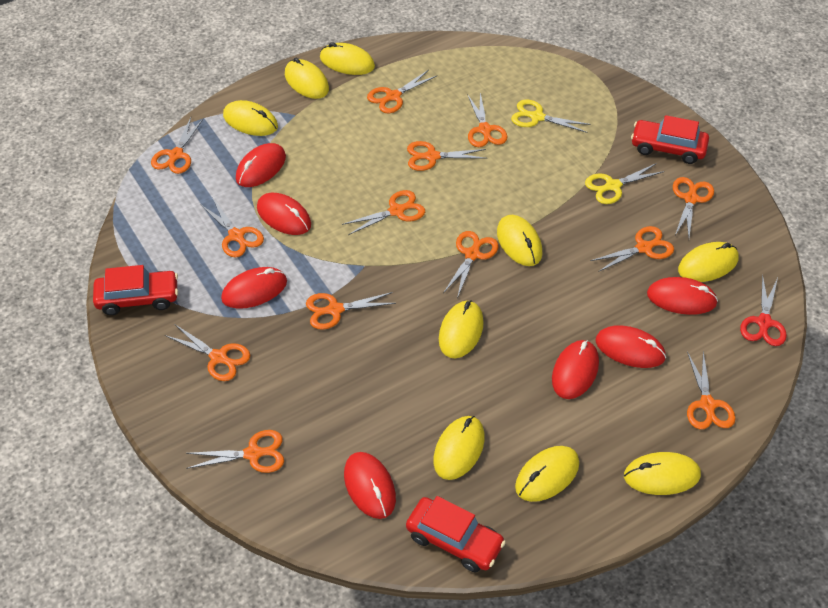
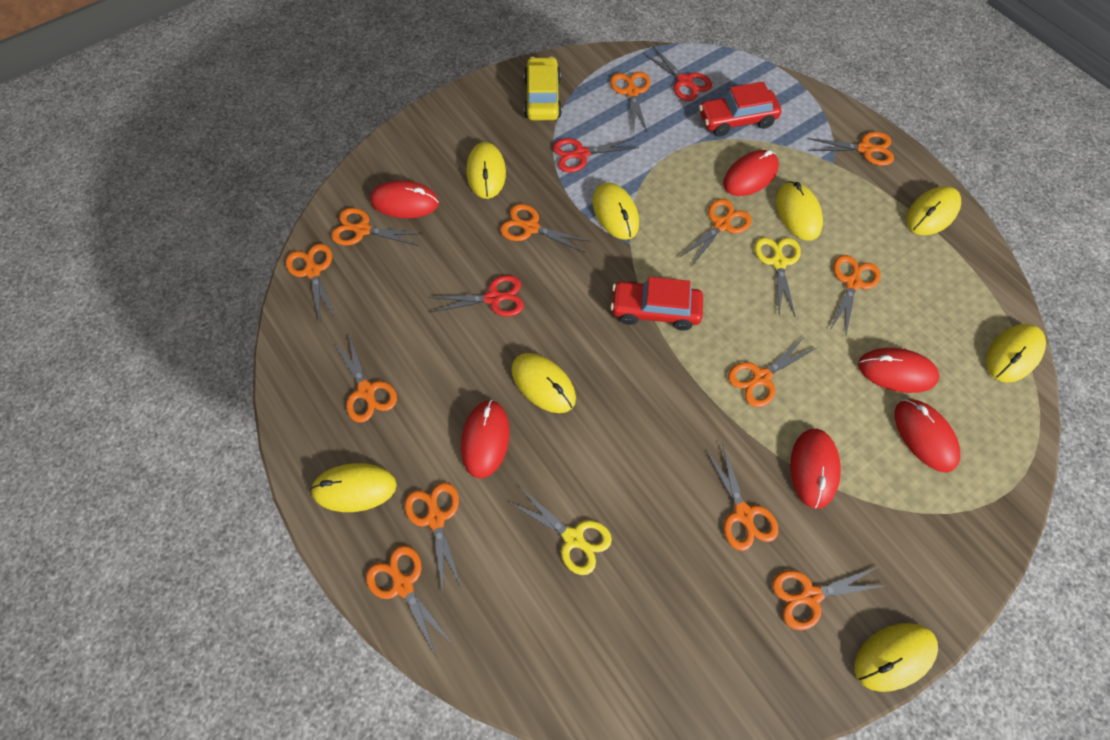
red car: [93,265,178,315] [406,496,506,572] [631,115,709,164] = 3 -> [610,277,703,331] [699,81,781,137] = 2
red mouse: [221,267,287,309] [236,143,286,187] [257,193,311,235] [344,452,396,519] [552,340,599,399] [596,325,666,368] [647,277,718,315] = 7 -> [370,180,439,218] [461,400,510,478] [723,150,779,196] [790,429,841,509] [858,348,939,393] [895,399,960,473] = 6
red scissors: [740,275,787,346] = 1 -> [428,275,524,317] [553,137,639,172] [643,46,712,101] = 3
yellow car: none = 0 -> [524,57,562,121] = 1
yellow mouse: [223,100,278,136] [285,58,329,99] [320,42,375,75] [433,416,485,480] [439,300,484,358] [497,215,543,266] [515,446,579,502] [624,452,701,495] [678,242,739,282] = 9 -> [310,463,397,512] [466,142,506,199] [512,353,576,413] [592,182,639,240] [776,181,823,240] [854,623,938,692] [906,186,961,235] [986,324,1046,383] = 8

